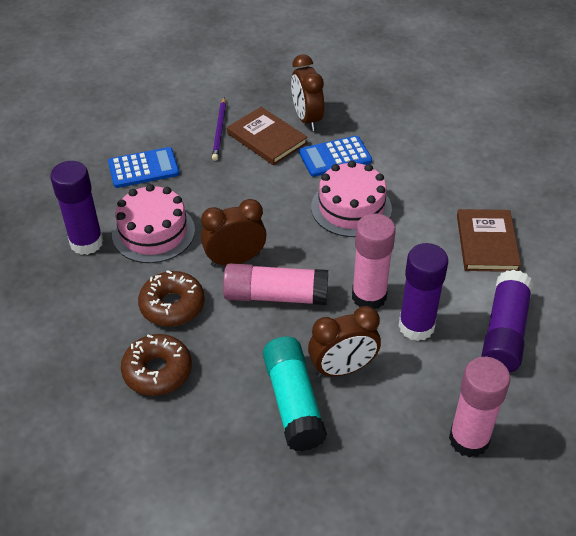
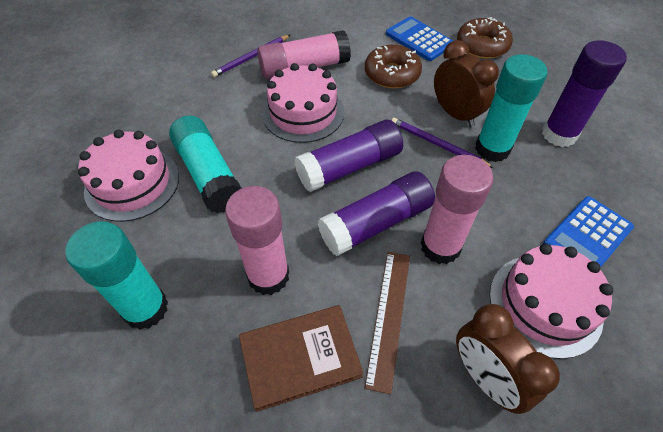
brown book: [227,107,308,165] [457,209,521,272] = 2 -> [239,305,364,412] = 1
brown clock: [201,199,267,267] [291,54,324,131] [308,306,381,377] = 3 -> [434,40,499,127] [456,304,560,414] = 2
brown ruler: none = 0 -> [365,252,410,394] = 1
pink cake: [112,184,195,263] [311,160,392,237] = 2 -> [78,130,179,222] [262,63,344,143] [489,244,613,359] = 3
purple pencil: [212,97,226,161] = 1 -> [211,35,290,77] [392,118,494,168] = 2
turquoise glue stick: [263,336,327,451] = 1 -> [65,221,168,330] [169,115,242,213] [475,54,548,162] = 3

